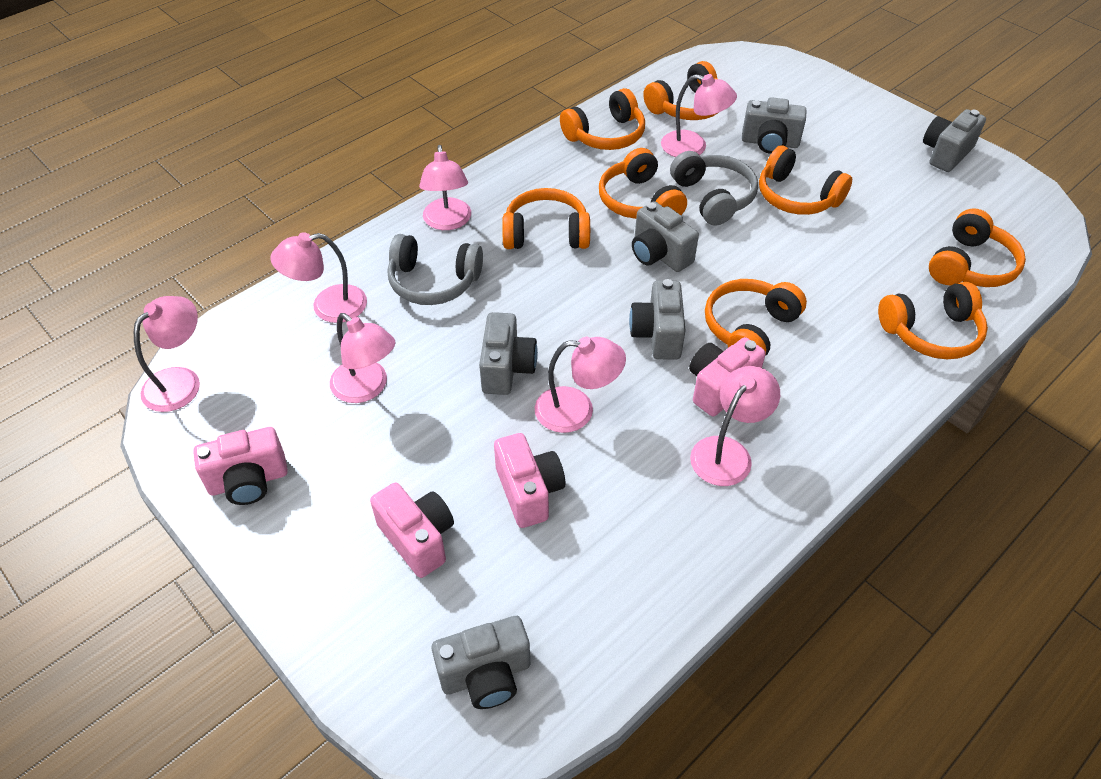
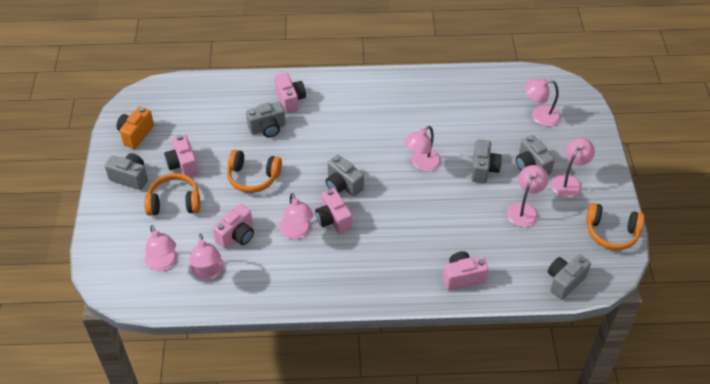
grey headphones: [388,234,483,305] [670,151,758,226] = 2 -> none = 0
orange camera: none = 0 -> [117,107,154,149] = 1
orange headphones: [502,188,590,249] [560,88,645,150] [599,148,687,219] [643,61,718,120] [705,279,807,356] [759,145,852,215] [878,282,988,359] [929,208,1026,287] = 8 -> [144,173,200,216] [227,150,282,193] [586,203,644,250] = 3
pink camera: [193,427,288,505] [370,483,454,578] [494,433,565,528] [689,337,766,416] = 4 -> [164,134,198,177] [213,204,254,249] [275,73,306,114] [315,188,352,234] [443,251,488,291] = 5

